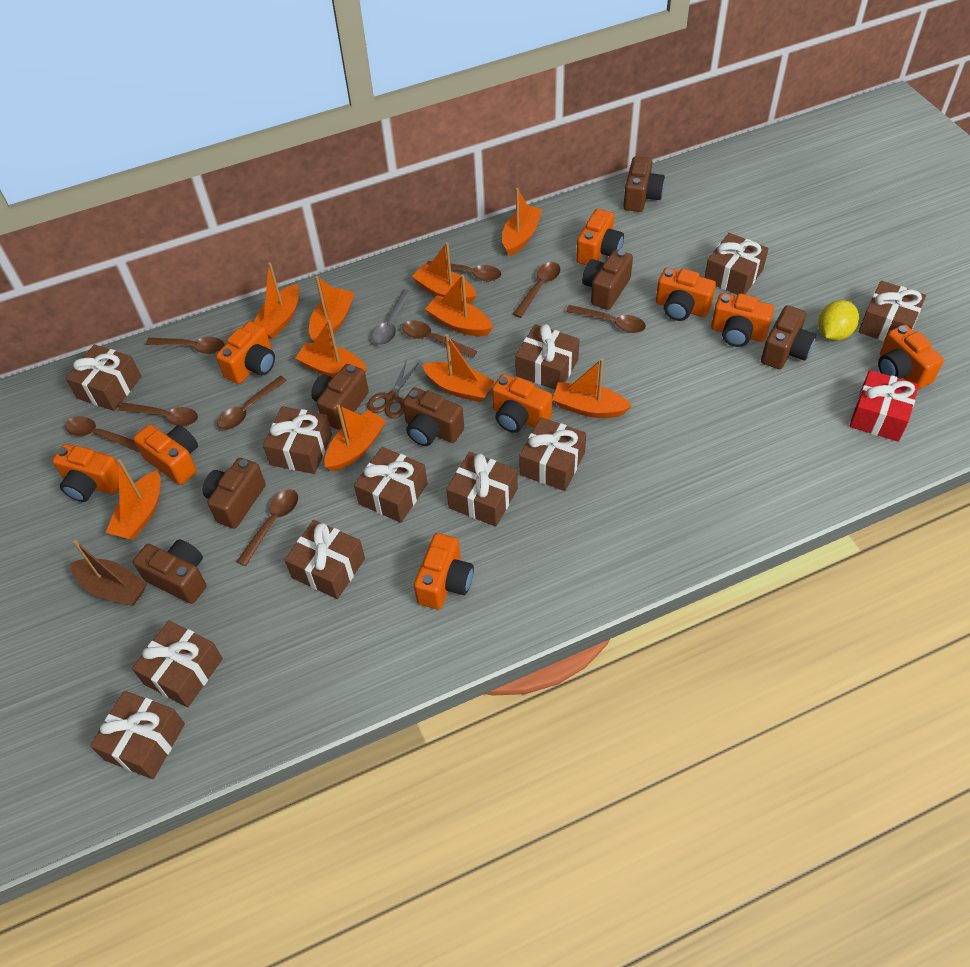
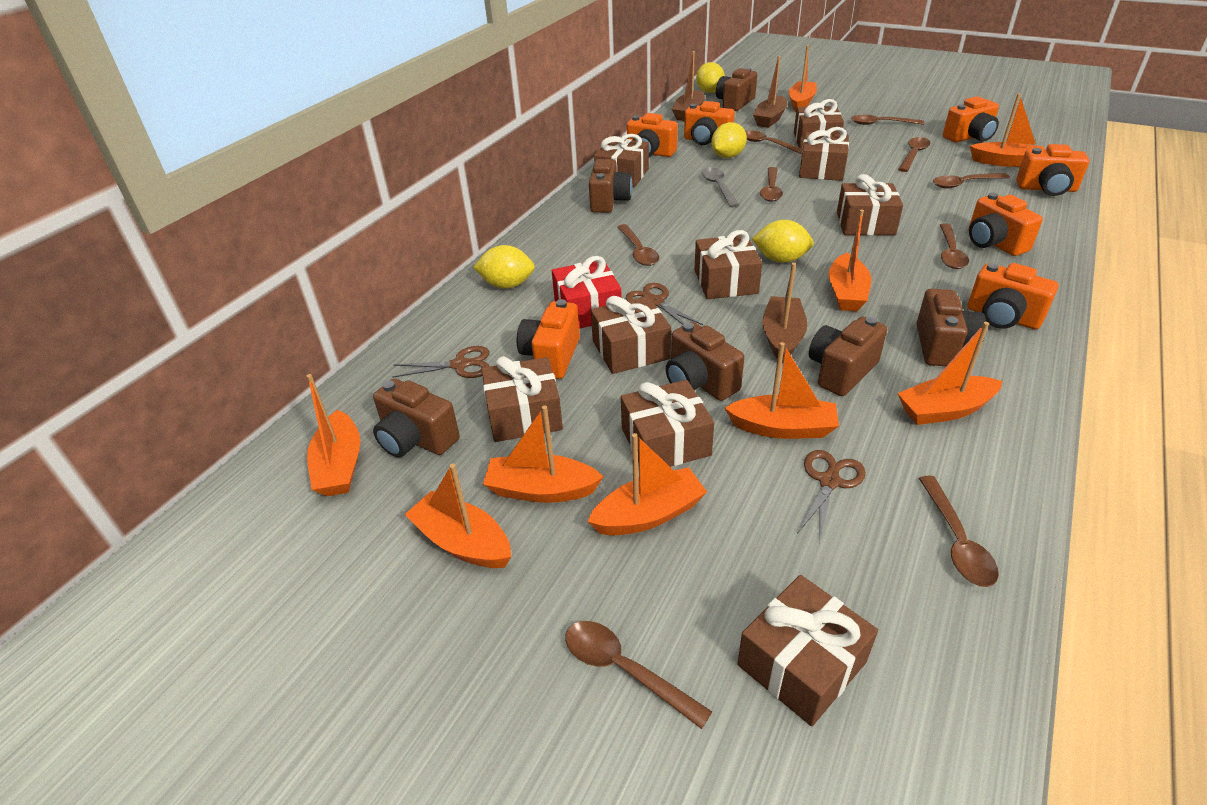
brown boat: [71,540,147,606] = 1 -> [672,51,705,121] [753,56,787,128] [762,263,808,363] = 3
brown camera: [133,540,206,604] [203,458,266,529] [311,364,369,430] [403,387,464,446] [582,249,633,310] [623,156,665,212] [761,305,816,369] = 7 -> [373,379,460,458] [589,159,632,213] [666,322,744,401] [716,68,757,111] [809,316,887,396] [916,289,986,366] = 6
brown gift: [65,345,141,411] [90,691,185,779] [132,620,223,707] [263,406,332,474] [285,520,365,599] [354,447,428,523] [446,452,518,527] [515,324,579,390] [519,417,586,491] [704,233,769,295] [859,281,926,341] = 11 -> [482,356,563,442] [591,296,671,374] [594,134,649,187] [621,380,714,467] [694,230,762,299] [737,575,878,726] [794,99,844,149] [799,127,849,181] [837,174,903,236] = 9
brown scissors: [367,360,419,419] = 1 -> [392,346,490,378] [626,283,703,325] [797,450,866,543] = 3
orange boat: [106,459,161,540] [254,262,299,339] [295,320,367,377] [309,276,355,341] [324,405,386,472] [412,242,476,304] [422,334,495,402] [425,274,493,336] [502,188,542,256] [552,358,632,418] = 10 -> [307,374,360,496] [404,464,511,568] [483,406,604,503] [587,433,707,535] [725,342,839,439] [788,45,817,111] [829,209,871,311] [897,322,1002,425] [970,94,1045,167] = 9
orange camera: [52,444,119,502] [133,424,198,485] [216,321,275,384] [414,533,474,609] [492,374,552,433] [576,209,624,265] [656,268,716,321] [711,293,774,347] [878,324,944,389] = 9 -> [517,299,580,379] [627,113,678,157] [684,101,735,145] [943,96,999,142] [968,192,1043,256] [968,263,1059,329] [1016,144,1090,196] = 7
yellow lemon: [818,300,859,341] = 1 -> [473,245,535,289] [696,62,725,93] [711,122,747,158] [752,220,814,263] = 4

